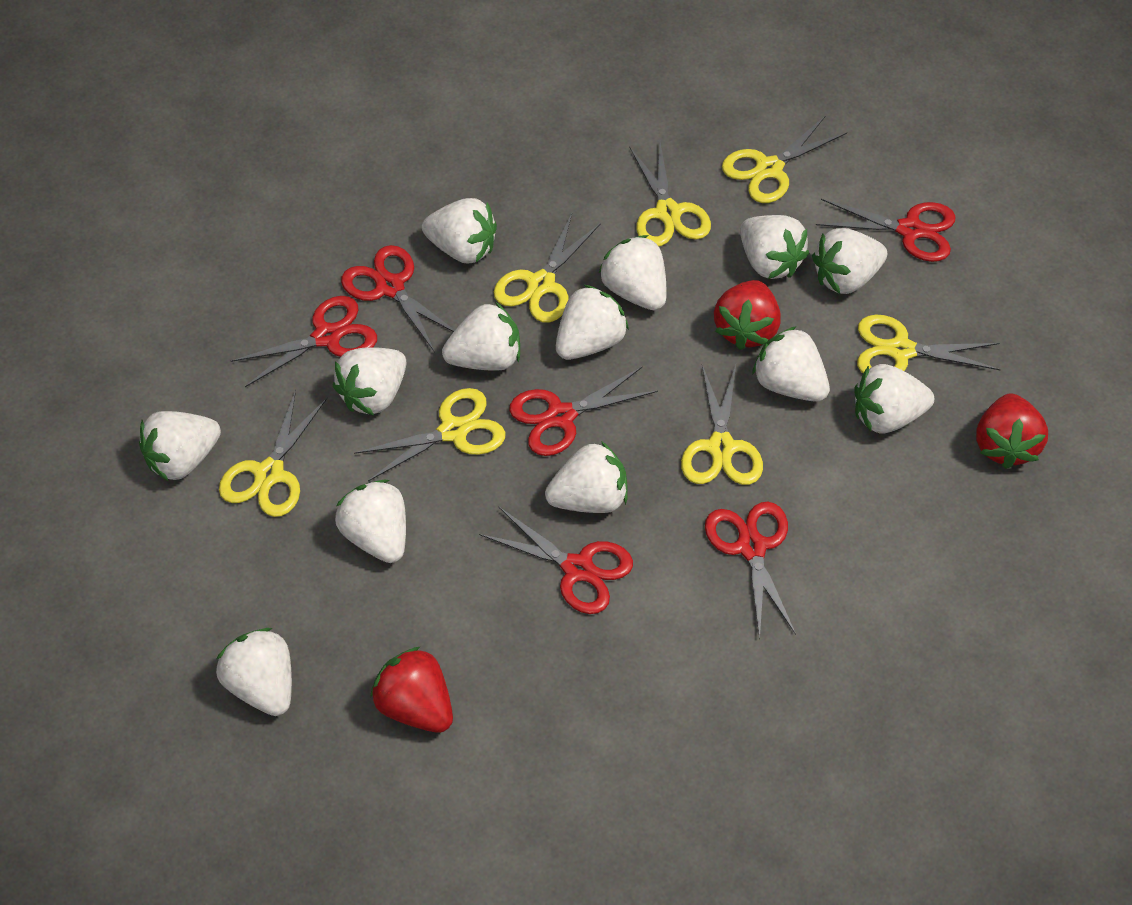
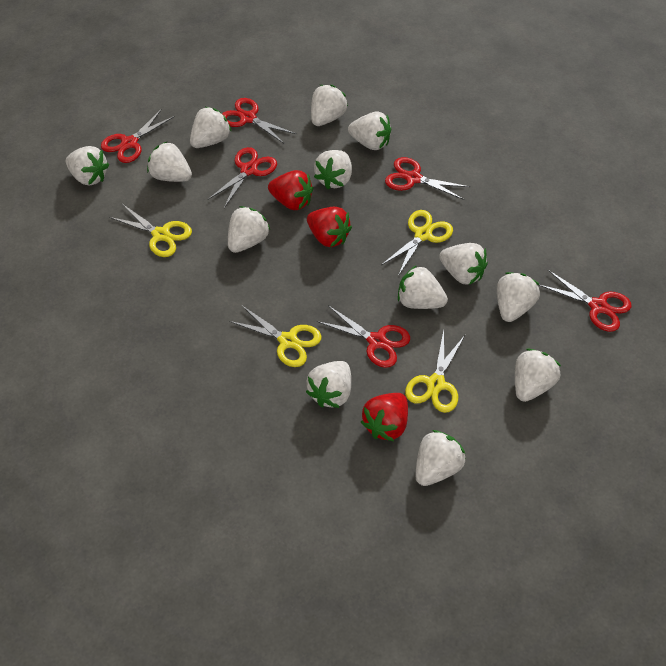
yellow scissors: [219,390,327,517] [354,388,506,481] [494,214,601,323] [629,142,711,247] [681,365,763,485] [722,116,847,203] [857,315,1001,373] = 7 -> [109,204,192,257] [229,305,322,367] [381,210,453,276] [405,330,465,413] = 4

